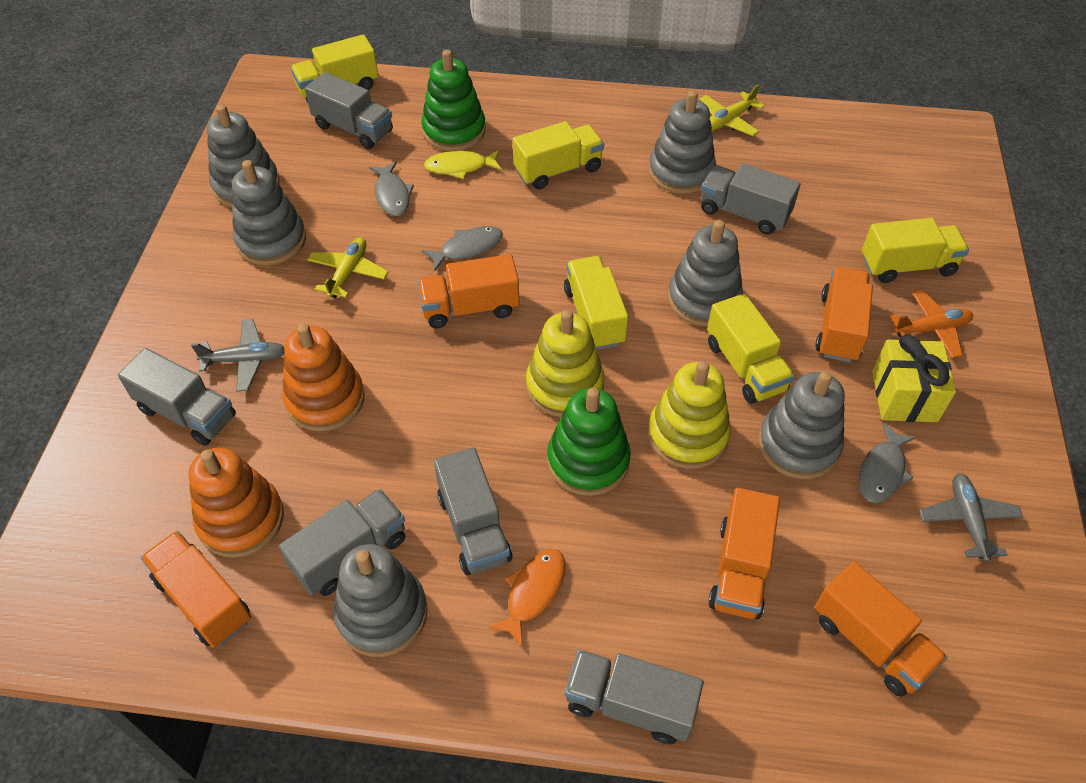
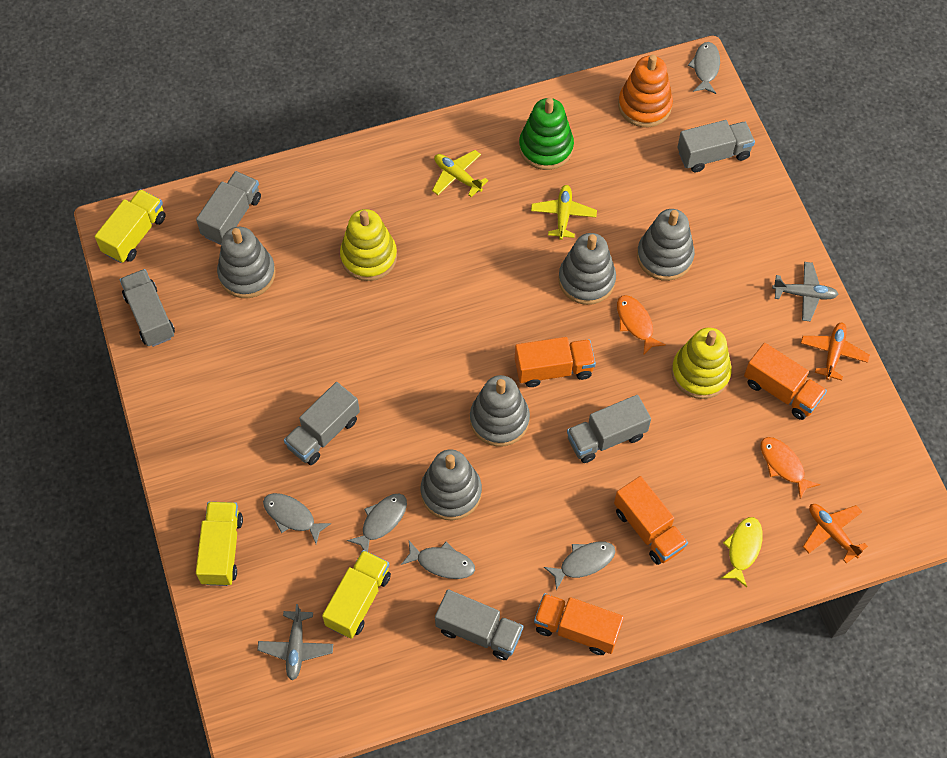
green stacking toy: [421,50,486,151] [547,388,631,496] = 2 -> [519,98,574,170] = 1
grey fish: [369,161,414,216] [421,226,503,271] [859,423,917,503] = 3 -> [263,493,331,544] [347,494,407,552] [401,541,475,579] [544,542,615,590] [688,42,720,94] = 5
grey stacking toy: [207,105,279,207] [232,160,306,265] [333,544,428,657] [649,91,716,194] [668,220,743,327] [758,371,845,479] = 6 -> [217,227,276,298] [421,449,482,520] [470,375,530,447] [558,233,616,305] [637,209,695,281] = 5
orange fish: [488,549,565,647] = 1 -> [617,295,665,355] [760,437,820,499] = 2
orange plane: [890,289,973,358] = 1 -> [801,323,870,381] [803,504,868,563] = 2
orange stacking toy: [189,448,284,558] [282,323,365,432] = 2 -> [618,55,673,127] = 1
orange truck: [141,531,251,648] [417,254,519,328] [708,488,780,619] [815,267,873,362] [815,561,948,697] = 5 -> [515,337,596,387] [534,593,624,655] [614,476,688,565] [744,343,827,420] = 4
yellow gift: [872,334,956,422] = 1 -> none = 0
yellow truck: [291,34,378,103] [513,121,604,189] [564,256,628,350] [707,293,795,404] [862,218,969,283] = 5 -> [95,189,166,263] [196,502,243,586] [322,550,391,639] = 3

